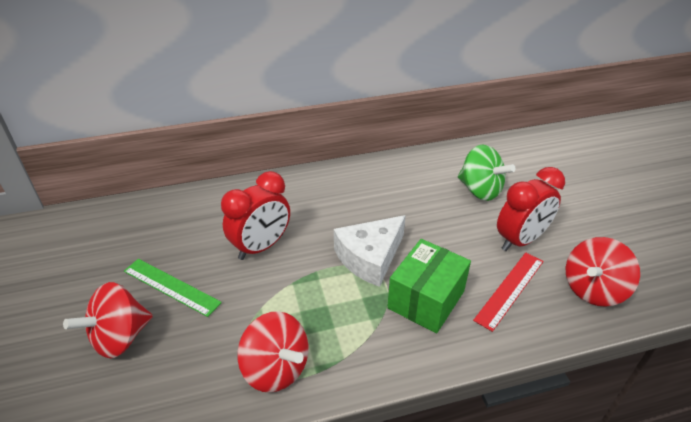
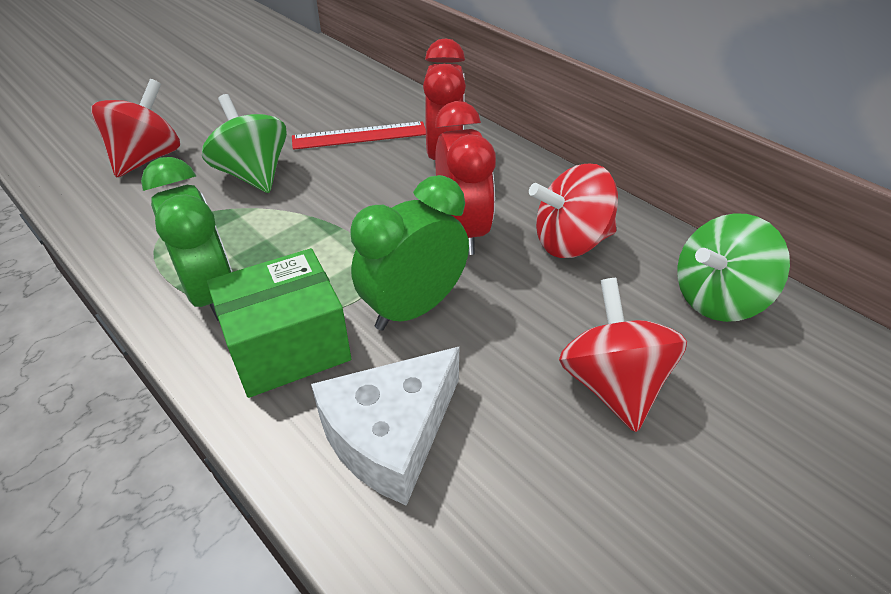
green clock: none = 0 -> [141,157,232,321] [350,175,469,331] = 2
green ruler: [124,259,222,317] = 1 -> none = 0
green spinning top: [458,145,516,201] = 1 -> [202,94,287,193] [677,213,790,322] = 2

